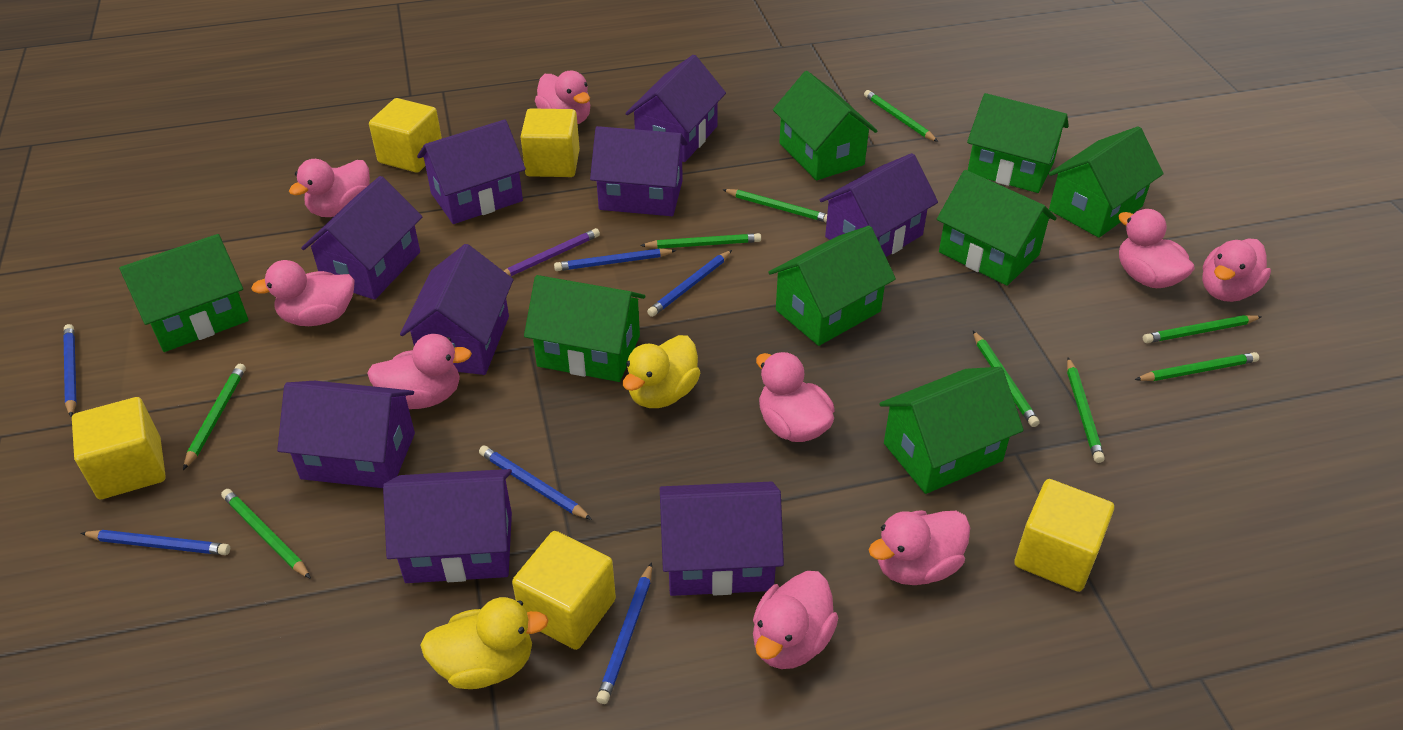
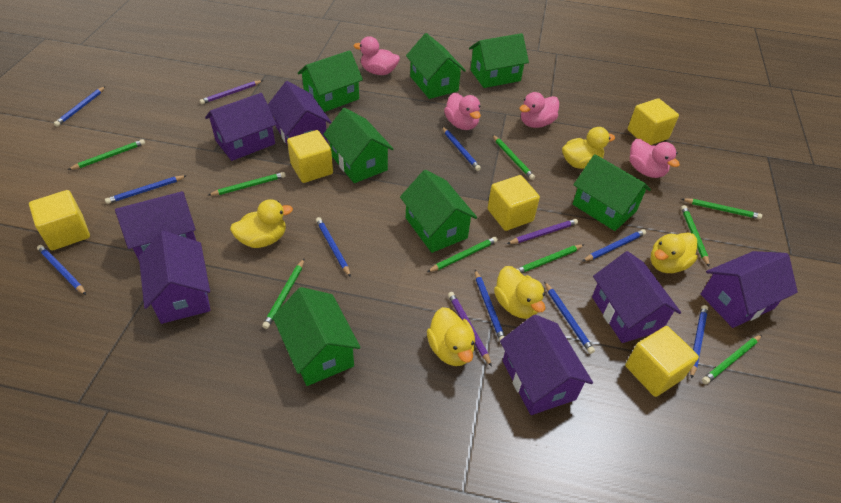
blue pencil: [63,324,77,417] [81,530,230,555] [479,446,592,520] [554,249,677,271] [596,562,652,704] [647,250,732,317] = 6 -> [37,245,86,295] [54,86,106,127] [105,175,187,204] [316,217,351,277] [442,127,481,171] [475,270,505,341] [544,282,595,354] [583,229,646,261] [690,305,708,379] = 9
green house: [119,234,248,352] [524,275,645,382] [768,226,896,346] [773,71,877,180] [879,367,1024,494] [937,170,1057,286] [967,93,1069,193] [1048,126,1164,238] = 8 -> [273,287,361,386] [298,50,363,112] [323,108,394,183] [400,170,477,253] [406,33,466,99] [469,33,529,88] [573,154,651,231] = 7
pink duck: [251,260,355,326] [289,159,370,217] [367,334,472,409] [535,71,590,124] [753,571,838,669] [756,352,835,442] [869,510,970,585] [1118,209,1195,288] [1202,238,1271,302] = 9 -> [353,36,400,75] [444,93,481,130] [519,92,559,128] [630,139,680,178] = 4
purple house: [277,381,415,488] [301,176,422,300] [383,469,512,583] [400,244,513,375] [417,120,526,224] [590,126,687,216] [626,55,726,162] [660,481,784,596] [820,153,938,257] = 9 -> [115,191,196,260] [139,231,210,324] [205,93,277,161] [268,81,332,146] [500,314,593,415] [592,251,681,343] [701,251,798,328] = 7
purple pencil: [504,228,600,276] = 1 -> [200,80,263,104] [448,292,492,367] [507,219,578,244] = 3
yellow duck: [420,597,549,689] [623,335,700,408] = 2 -> [230,199,293,248] [427,307,475,366] [494,266,546,319] [562,127,615,169] [650,232,698,273] = 5

